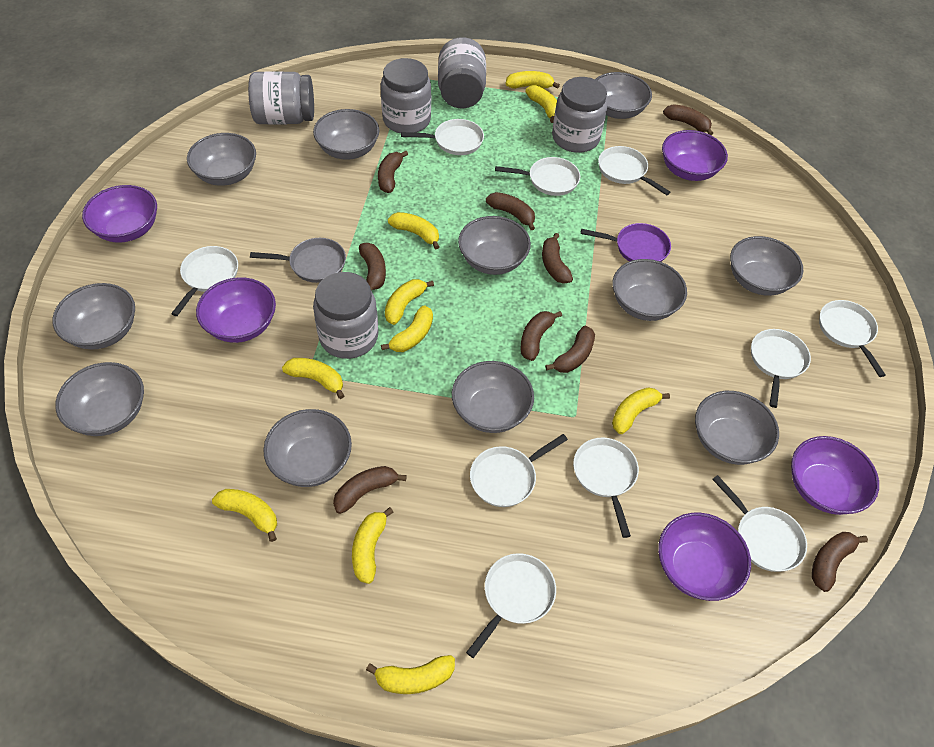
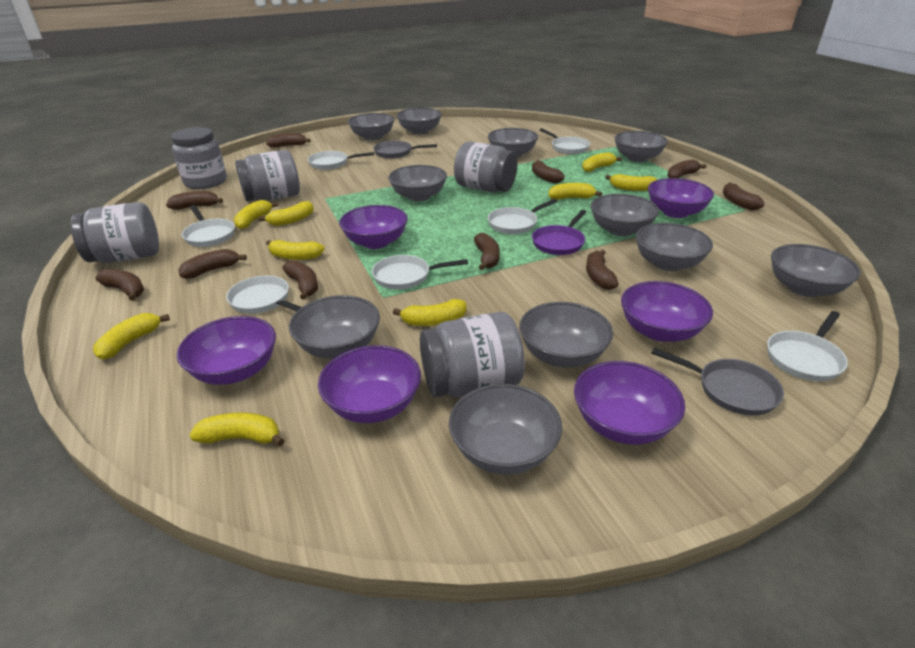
brown banana: [333,466,407,514] [359,243,386,291] [378,150,408,193] [486,192,535,230] [520,311,562,361] [542,233,573,284] [545,326,595,373] [663,105,713,136] [812,532,868,592] = 9 -> [95,269,144,301] [166,191,223,210] [178,249,247,279] [266,133,310,148] [282,260,318,300] [474,233,500,270] [532,160,565,183] [586,250,618,290] [667,159,707,178] [723,183,765,210] = 10
grey pan: [250,238,346,283] = 1 -> [373,141,437,159] [652,348,784,416] = 2
purple bowl: [82,185,157,243] [196,277,276,343] [658,513,751,601] [662,130,728,181] [791,436,879,515] = 5 -> [177,316,276,385] [318,345,421,423] [339,205,408,249] [574,361,685,445] [621,281,713,342] [648,178,714,218] = 6
white pan: [171,246,238,316] [401,119,484,155] [466,553,556,658] [470,434,568,507] [495,157,580,196] [573,438,639,538] [598,146,670,195] [712,475,807,572] [751,329,811,408] [819,300,886,377] = 10 -> [182,205,235,247] [226,276,302,314] [308,151,374,170] [372,255,468,290] [488,199,558,234] [540,128,590,154] [767,311,848,381] = 7
yellow banana: [212,489,277,542] [282,358,344,399] [352,507,393,584] [366,655,455,694] [381,305,433,352] [385,279,434,325] [388,212,439,249] [506,71,560,89] [525,85,557,123] [612,387,670,434] = 10 -> [93,313,170,360] [189,412,285,446] [234,200,278,229] [259,201,314,226] [266,240,325,260] [393,299,467,326] [548,183,602,200] [582,152,622,172] [605,174,657,191] = 9

